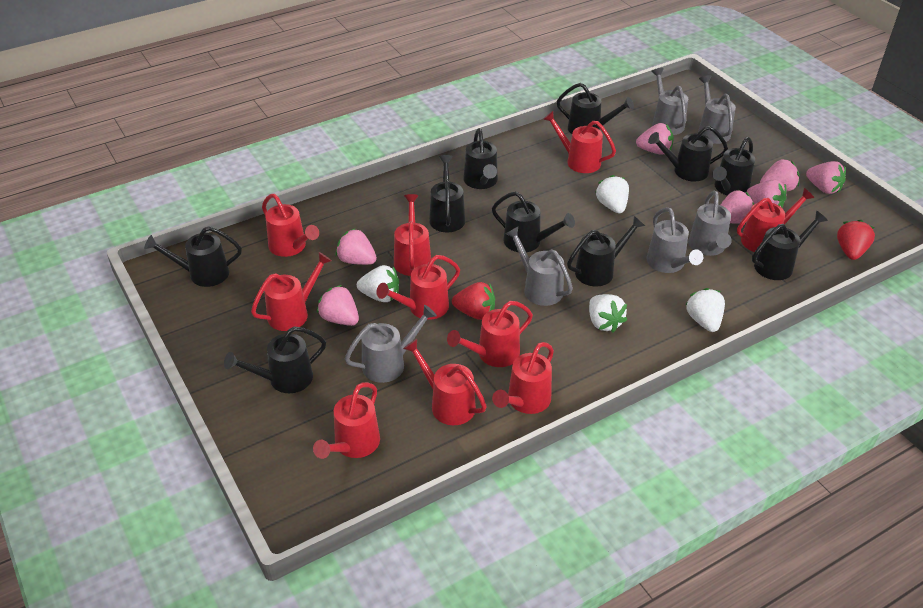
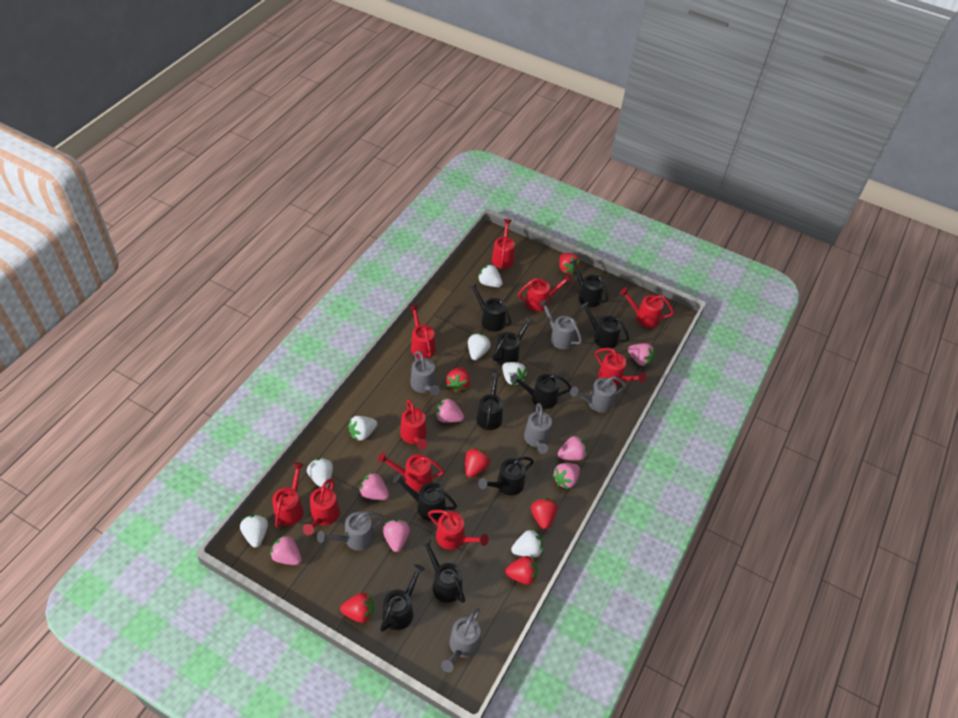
red strawberry: [452,282,495,320] [837,220,875,260] = 2 -> [340,593,374,623] [446,367,470,392] [465,448,490,478] [505,556,538,585] [531,498,557,530] [559,253,580,275] = 6
white strawberry: [357,265,399,302] [589,294,627,332] [595,175,629,213] [686,288,725,332] = 4 -> [240,515,268,547] [307,458,333,488] [348,416,377,441] [468,334,491,360] [478,264,503,287] [502,362,527,385] [511,529,543,557] = 7

